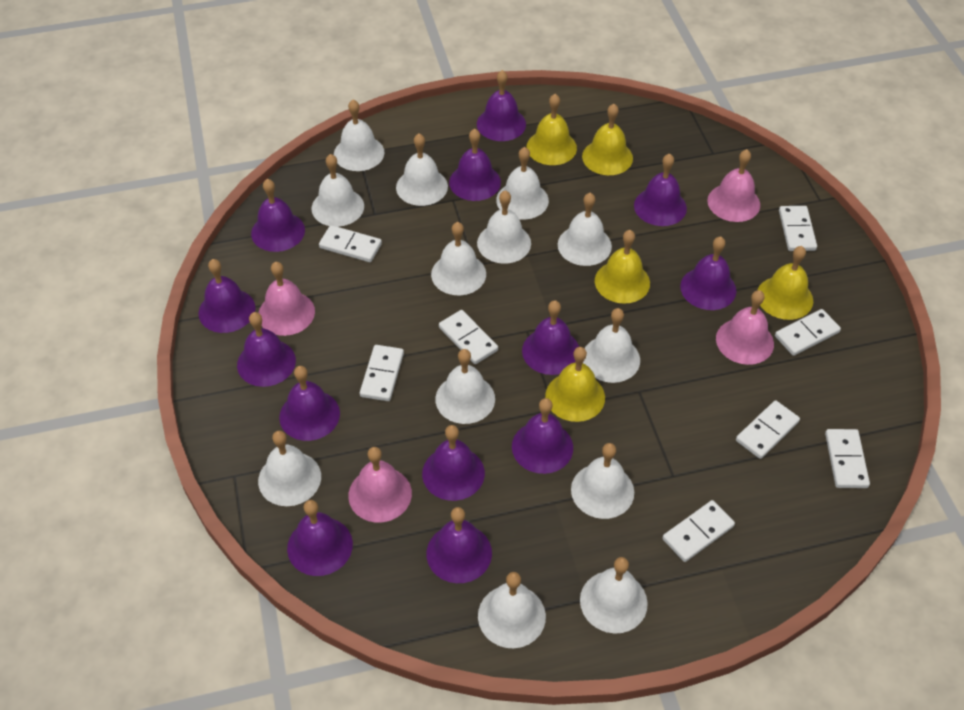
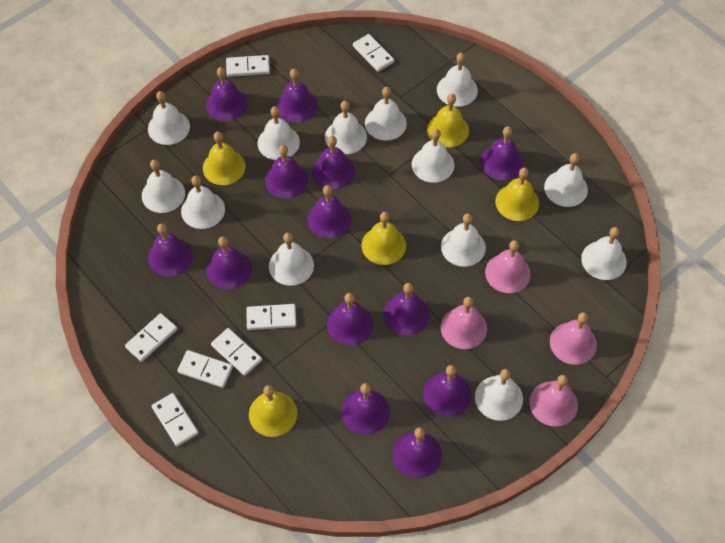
white domino: [319,225,382,262] [360,345,404,401] [439,310,498,364] [662,500,735,562] [736,400,800,459] [775,309,841,356] [779,206,817,251] [825,429,870,488] = 8 -> [125,313,177,362] [152,393,198,447] [177,350,233,388] [211,328,262,376] [226,55,270,77] [246,304,296,330] [353,34,394,72] = 7

